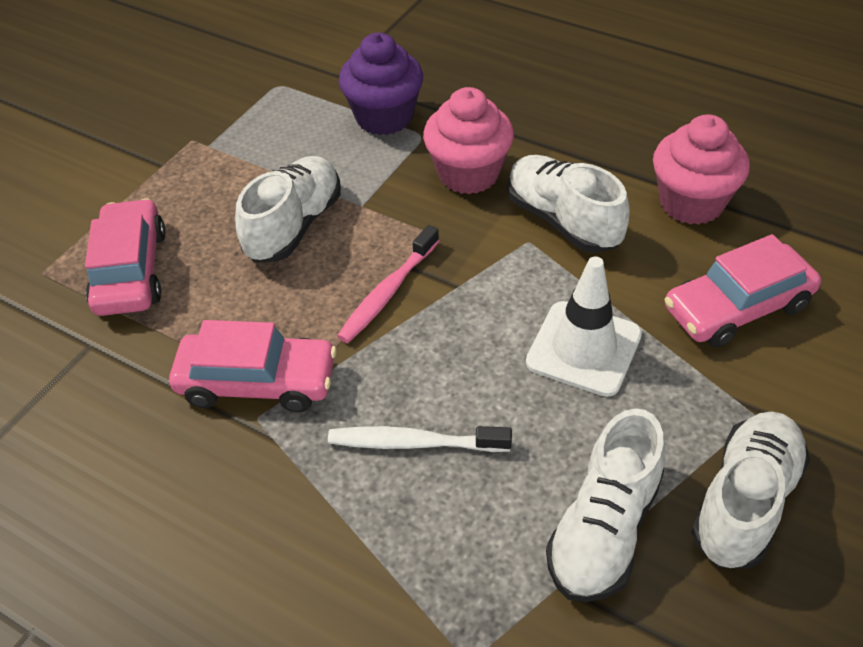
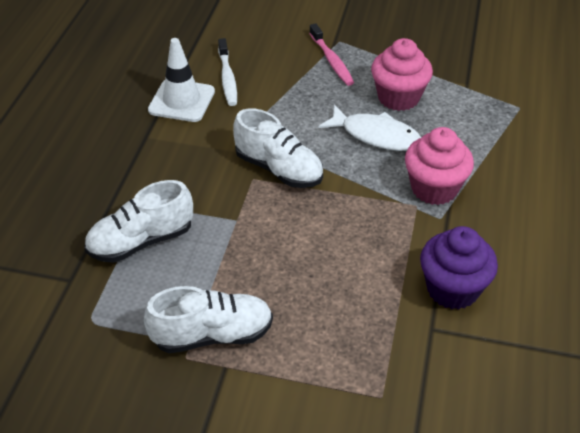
pink car: [85,198,166,316] [169,320,337,412] [665,234,821,348] = 3 -> none = 0
white fish: none = 0 -> [319,104,421,151] = 1
white shoe: [235,156,341,263] [508,155,630,253] [546,408,665,602] [692,411,810,569] = 4 -> [84,180,193,263] [144,286,273,353] [233,108,323,188] = 3

